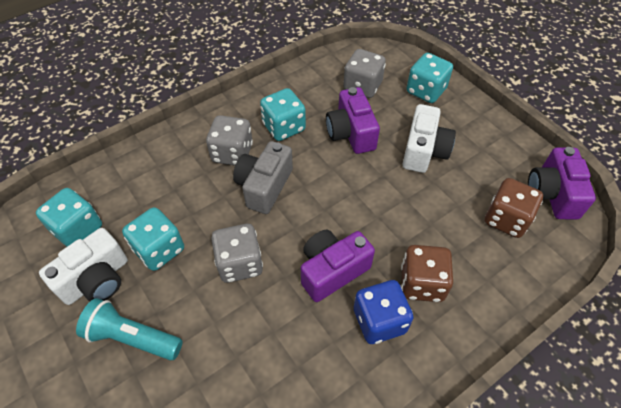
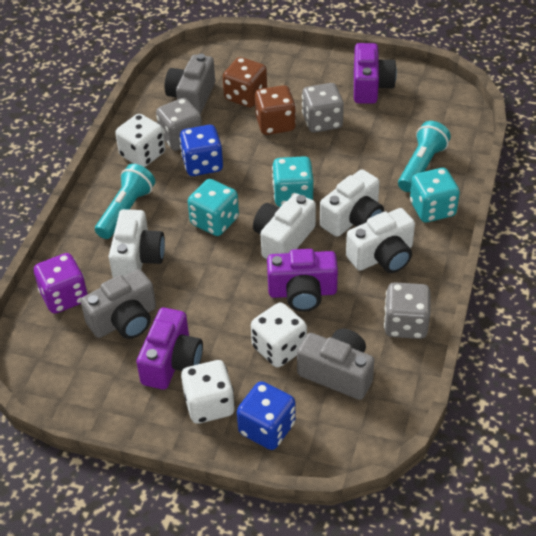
blue dice: [354,280,413,344] = 1 -> [179,125,223,176] [237,381,296,450] = 2
grey camera: [233,141,293,214] = 1 -> [80,269,156,339] [165,54,215,115] [297,328,374,400] = 3
purple dice: none = 0 -> [34,253,88,314] = 1
turquoise dice: [36,188,102,247] [122,207,184,271] [260,88,306,141] [407,53,453,103] = 4 -> [188,179,239,236] [272,156,313,207] [410,168,460,222] = 3
turquoise flashlight: [76,298,183,361] = 1 -> [95,164,155,239] [398,121,451,192] = 2
white camera: [39,228,128,305] [403,104,456,173] = 2 -> [109,209,165,278] [253,193,316,259] [320,169,384,237] [346,208,415,273] = 4
white dice: none = 0 -> [116,114,165,167] [181,360,235,424] [251,302,307,368] = 3

